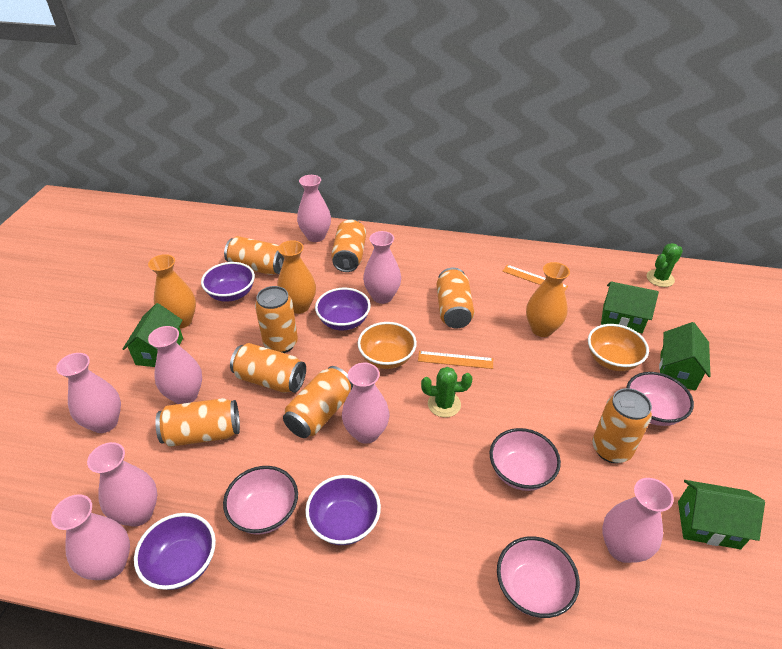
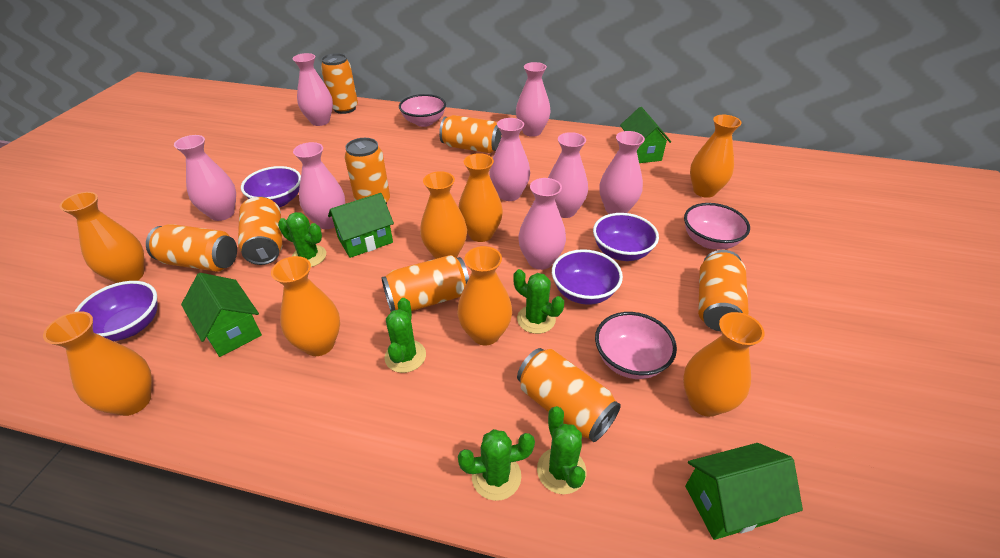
green cactus: [421,367,472,418] [647,243,683,287] = 2 -> [278,212,326,267] [384,298,426,373] [458,429,535,501] [514,269,564,334] [537,406,586,494] = 5
orange bowl: [358,322,417,369] [588,324,649,371] = 2 -> none = 0
orange ruler: [418,351,493,369] [502,265,568,291] = 2 -> none = 0
orange vase: [148,254,196,329] [277,240,316,314] [526,262,570,337] = 3 -> [43,311,152,416] [59,192,144,283] [271,256,340,356] [420,171,467,259] [457,246,512,345] [458,153,503,242] [683,312,765,417] [690,115,742,198] = 8
pink bowl: [223,466,298,535] [490,428,561,491] [497,536,580,618] [626,372,694,426] = 4 -> [399,94,446,127] [595,312,677,379] [684,203,750,250] = 3

